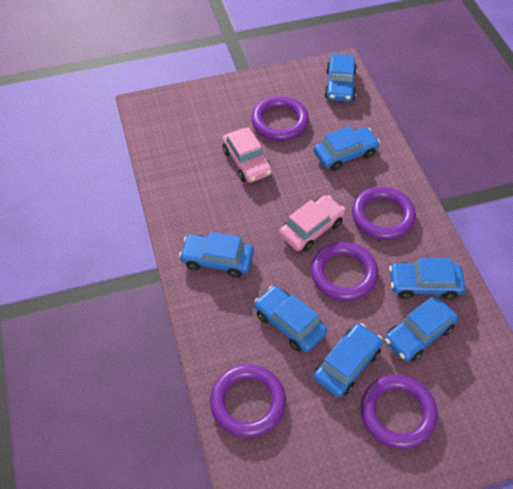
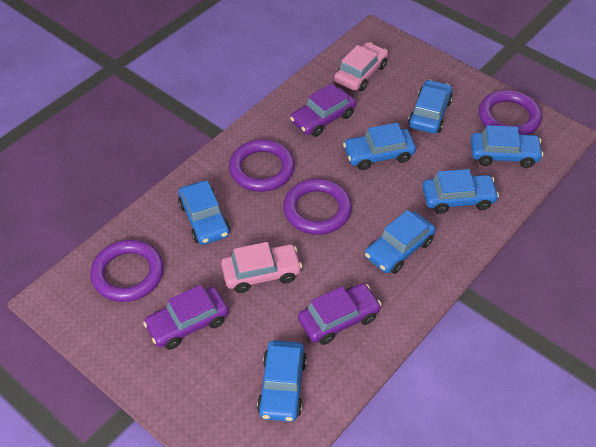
purple car: none = 0 -> [143,285,229,349] [290,83,356,137] [298,283,381,345] = 3
purple ring: [210,364,286,438] [251,96,309,141] [311,242,378,301] [352,187,416,240] [361,374,438,449] = 5 -> [90,240,163,302] [229,139,295,192] [283,179,352,235] [479,90,542,135] = 4

